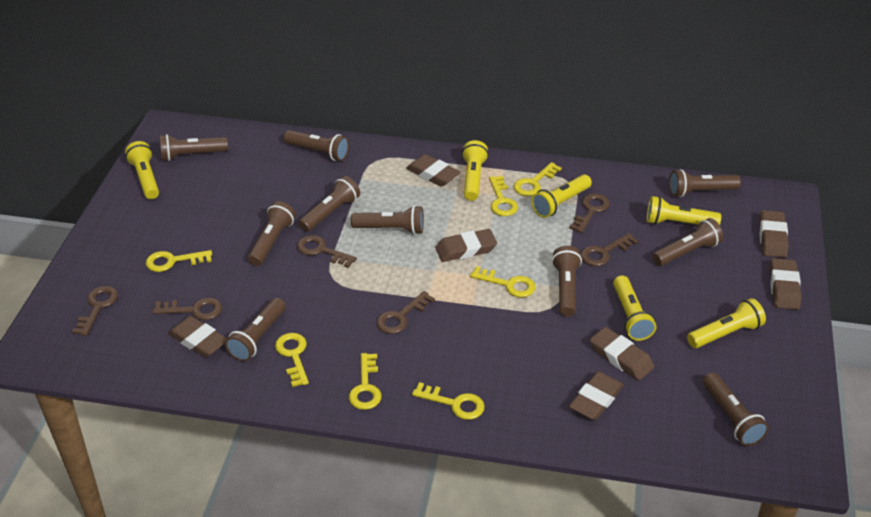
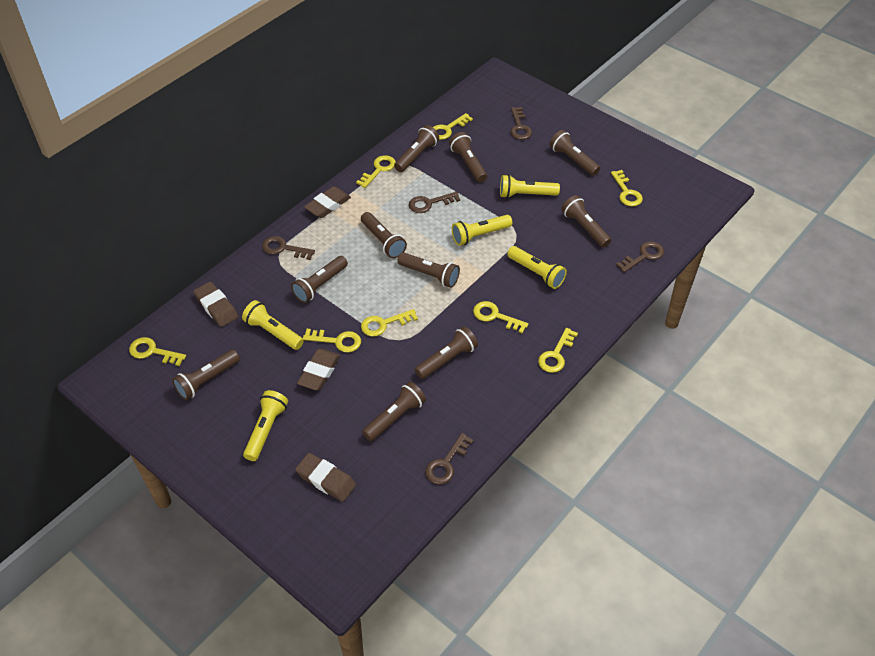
brown eraser: [168,316,227,358] [406,154,460,187] [435,229,497,262] [569,371,624,420] [590,327,654,381] [759,210,789,258] [770,258,802,310] = 7 -> [193,282,238,327] [295,453,356,502] [297,349,340,391] [304,186,351,218] = 4
brown key: [72,286,118,336] [152,298,222,320] [297,235,357,268] [377,291,435,334] [569,193,610,233] [581,233,638,266] = 6 -> [262,236,315,260] [409,192,460,213] [425,433,474,484] [511,107,532,140] [616,241,664,273] = 5
yellow flashlight: [125,141,159,199] [462,140,489,201] [531,175,592,218] [613,275,656,341] [647,196,721,225] [687,298,766,348] = 6 -> [242,300,304,350] [243,390,288,461] [452,215,512,246] [500,175,560,198] [507,246,567,289] = 5
yellow key: [146,250,212,272] [275,333,309,387] [349,353,382,410] [412,382,485,420] [470,266,536,297] [489,176,518,216] [514,162,562,196] = 7 -> [129,337,186,366] [303,329,361,353] [356,155,396,188] [361,309,418,337] [433,113,473,140] [473,301,529,333] [538,328,578,373] [611,170,643,207] = 8

